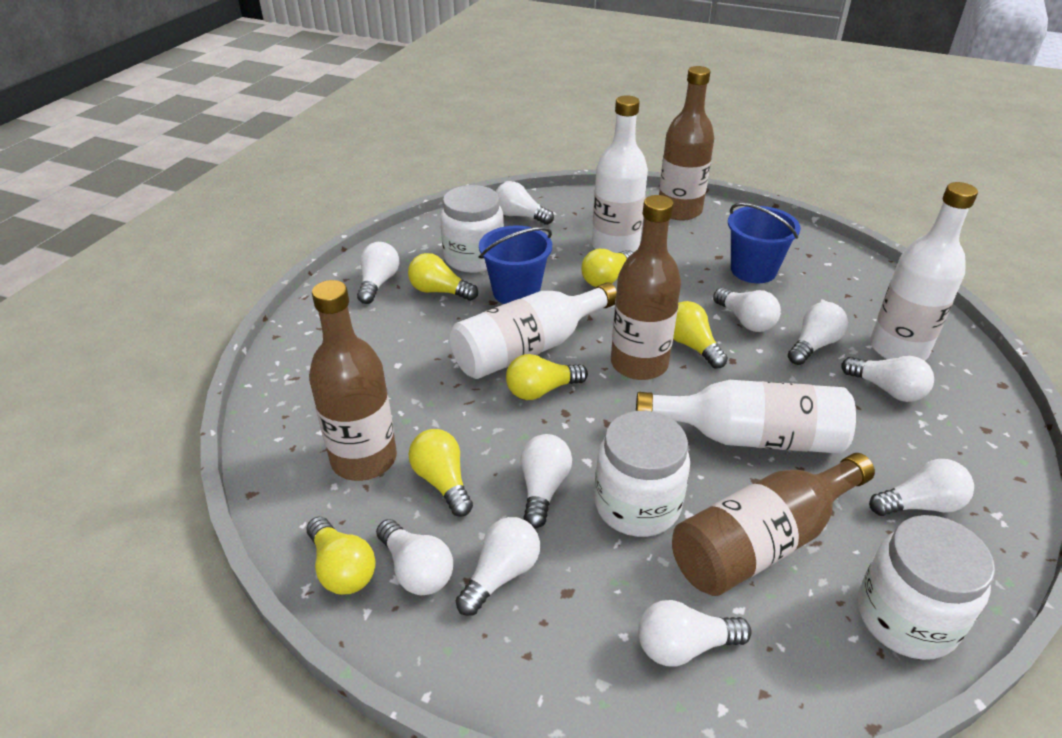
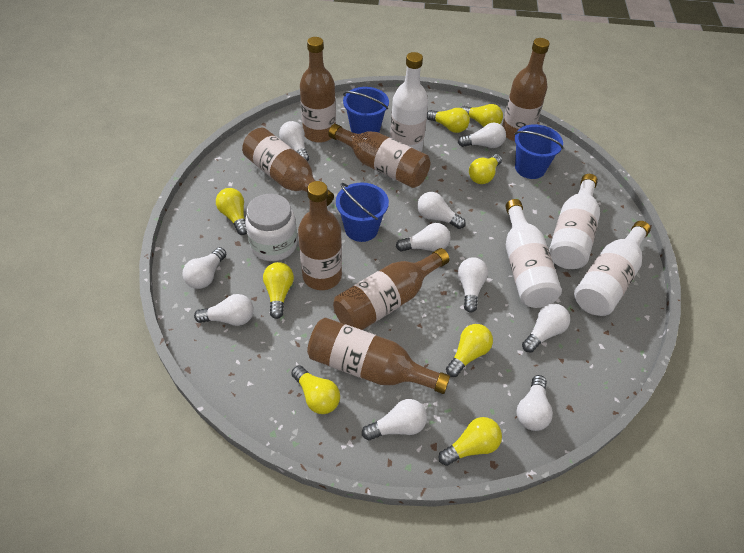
blue bucket: [479,226,552,304] [728,203,801,283] = 2 -> [336,183,389,242] [343,87,389,134] [514,124,563,179] = 3
brown bottle: [309,280,397,481] [611,195,681,380] [659,66,714,221] [672,453,875,596] = 4 -> [242,128,334,206] [298,181,342,290] [300,37,336,143] [307,318,450,394] [328,124,430,188] [333,248,450,330] [502,38,550,141] = 7
white jar: [440,185,504,273] [594,411,690,537] [857,515,995,660] = 3 -> [245,194,297,261] = 1
yellow light bulb: [307,517,376,595] [408,253,478,301] [409,429,473,517] [506,354,588,400] [581,249,633,287] [673,301,728,369] = 6 -> [216,188,247,235] [263,262,294,319] [291,365,340,414] [427,108,470,133] [438,417,502,466] [446,324,493,377] [461,104,503,127] [469,154,502,184] = 8

